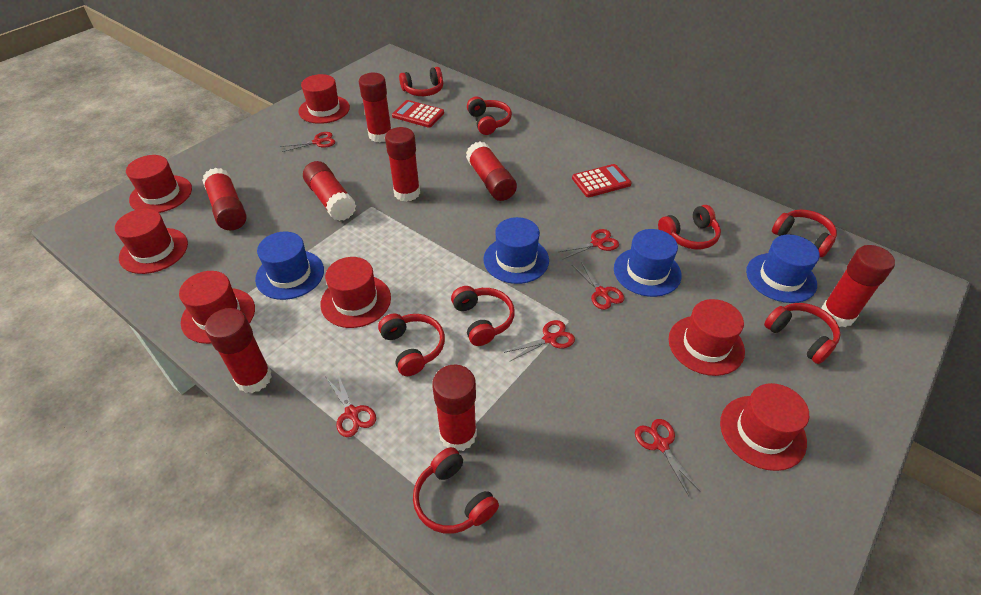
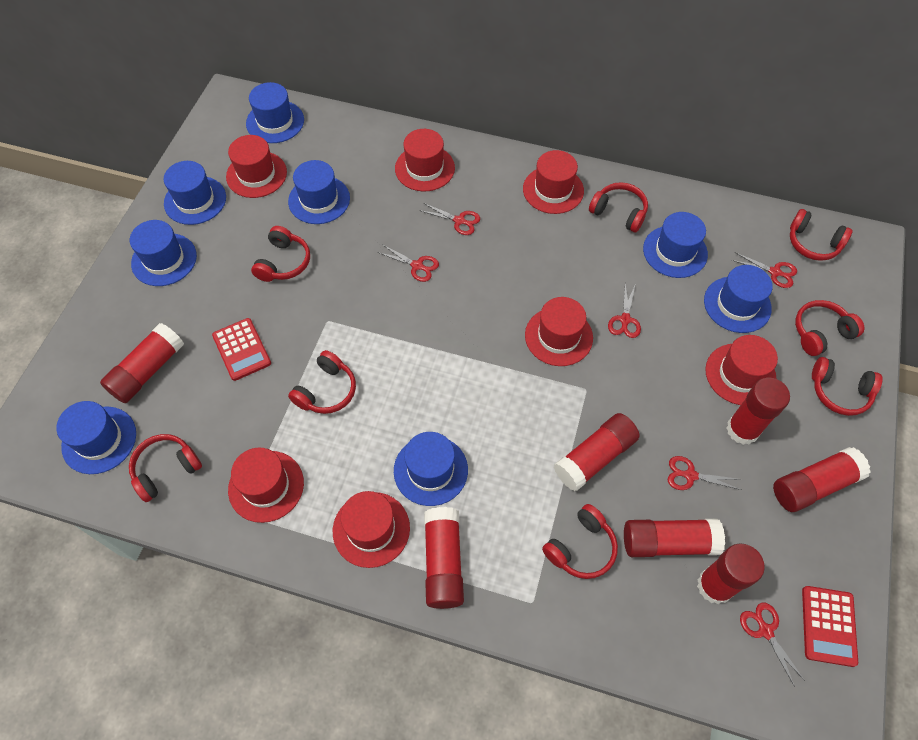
blue hat: [255,232,324,300] [484,217,549,284] [614,229,682,297] [746,234,820,303] = 4 -> [56,401,136,474] [130,220,197,286] [164,161,226,225] [246,82,304,143] [288,160,350,224] [394,432,468,506] [643,212,708,278] [704,265,773,333] = 8
red glue stick: [202,168,247,230] [205,308,272,393] [303,161,356,221] [359,73,392,142] [385,127,420,202] [432,365,477,451] [466,141,517,201] [821,245,895,327] = 8 -> [100,323,184,403] [424,507,464,609] [554,413,640,491] [624,519,725,557] [697,543,765,604] [726,378,790,445] [773,447,871,512] = 7

